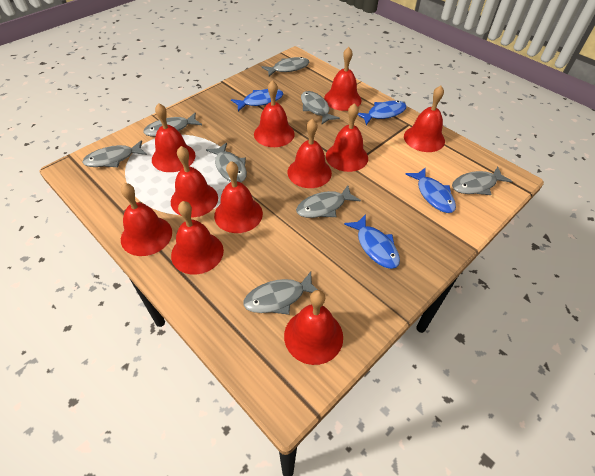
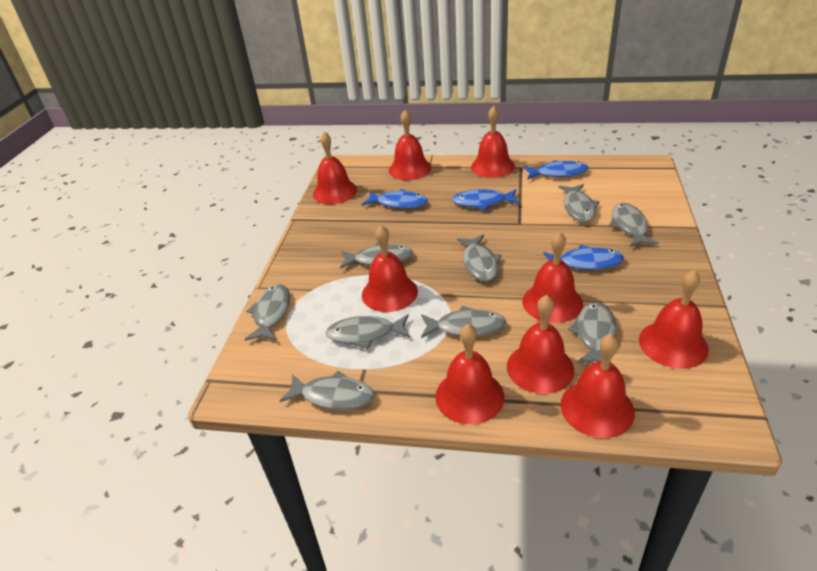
grey fish: [82,140,147,167] [143,113,202,137] [206,143,247,183] [243,272,318,315] [262,57,309,76] [296,185,361,218] [301,91,340,124] [452,167,513,195] = 8 -> [245,284,290,341] [280,371,374,410] [326,314,410,349] [340,242,413,269] [421,306,506,338] [457,235,502,281] [559,184,600,222] [568,302,616,363] [609,203,659,247] = 9
red bell: [121,183,172,256] [152,103,196,172] [171,146,218,217] [171,201,224,275] [214,161,263,233] [254,80,295,147] [284,290,343,365] [288,119,332,188] [324,47,361,111] [326,103,368,172] [404,86,445,152] = 11 -> [313,132,357,204] [362,225,418,312] [389,110,432,180] [435,324,504,424] [471,106,515,178] [507,295,574,394] [522,231,583,323] [560,334,635,438] [639,270,709,369] = 9

